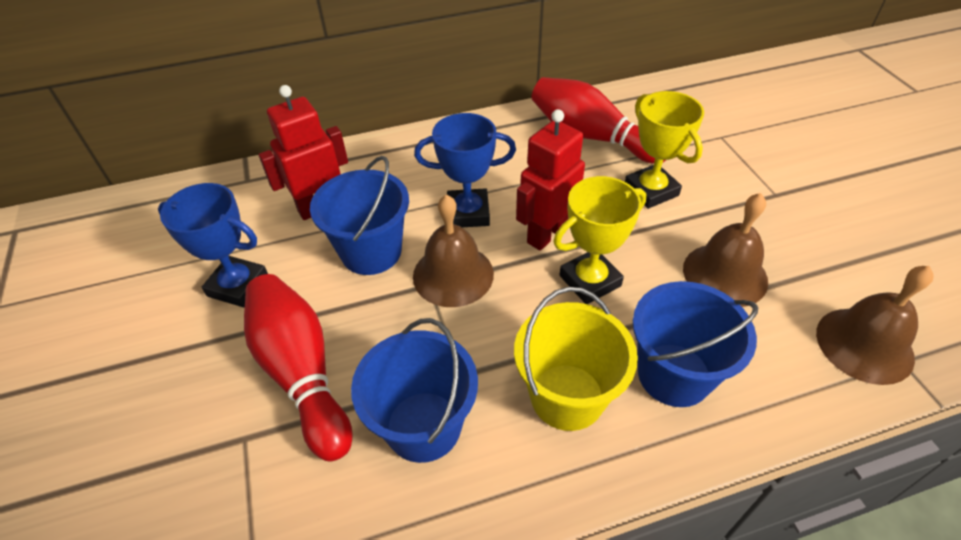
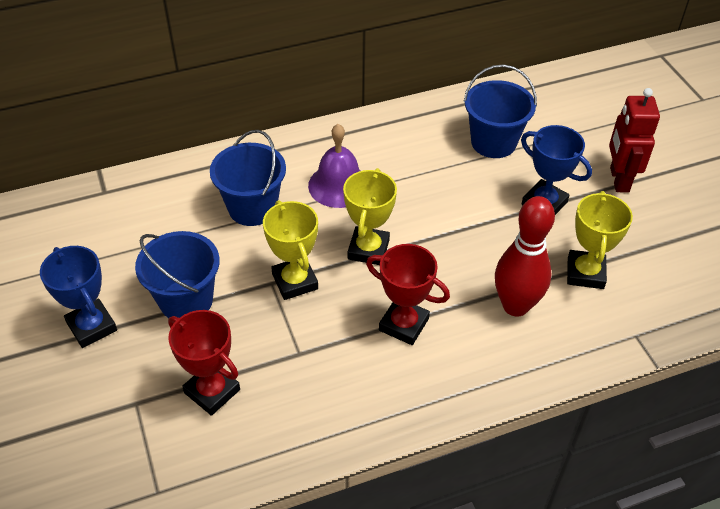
brown bell: [413,195,494,307] [683,193,768,307] [816,266,934,385] = 3 -> none = 0
purple bell: none = 0 -> [308,124,361,208] = 1
red bowling pin: [244,274,353,462] [531,77,666,164] = 2 -> [495,196,555,317] = 1
red robot: [259,85,348,220] [516,109,585,251] = 2 -> [609,88,660,192] = 1
red trophy: none = 0 -> [168,310,240,416] [366,244,450,345] = 2
yellow bucket: [514,287,638,431] = 1 -> none = 0
yellow trophy: [553,176,646,304] [625,91,704,209] = 2 -> [263,200,318,300] [343,168,397,265] [567,191,633,289] = 3

